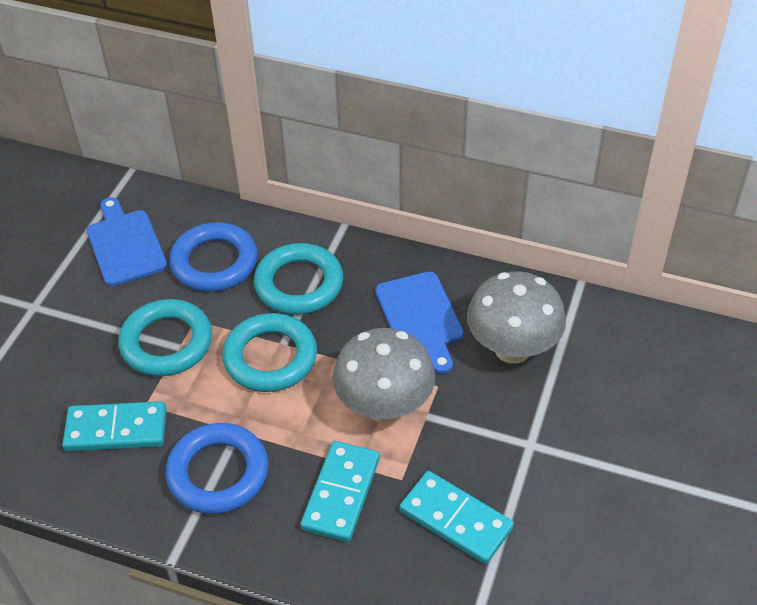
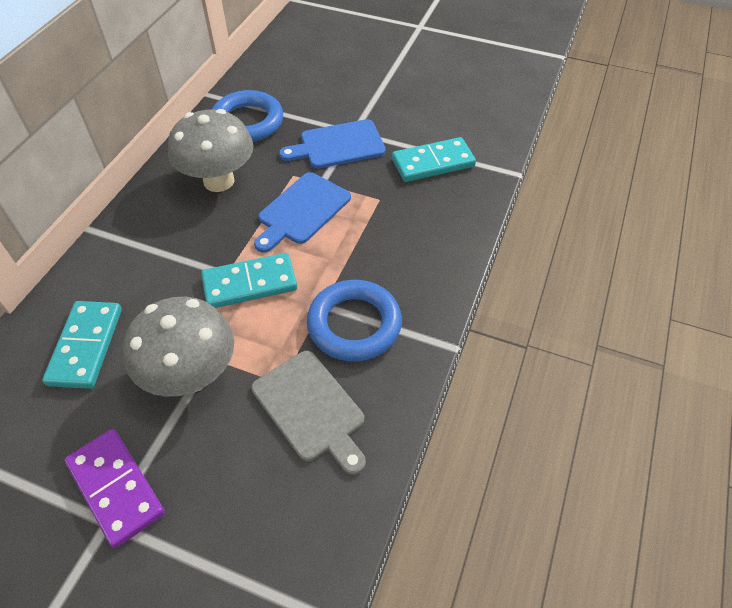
grey cutting board: none = 0 -> [251,351,366,475] = 1
purple domino: none = 0 -> [64,429,165,548] = 1
turquoise ring: [118,299,212,376] [222,313,317,392] [254,243,344,315] = 3 -> none = 0

